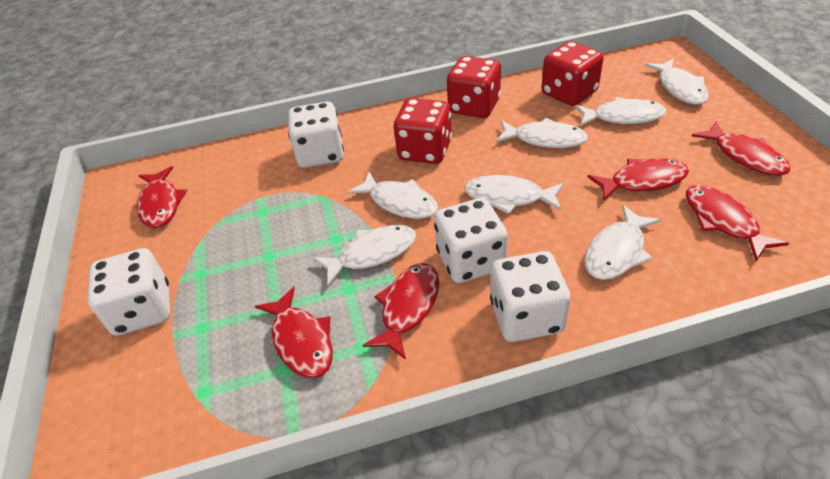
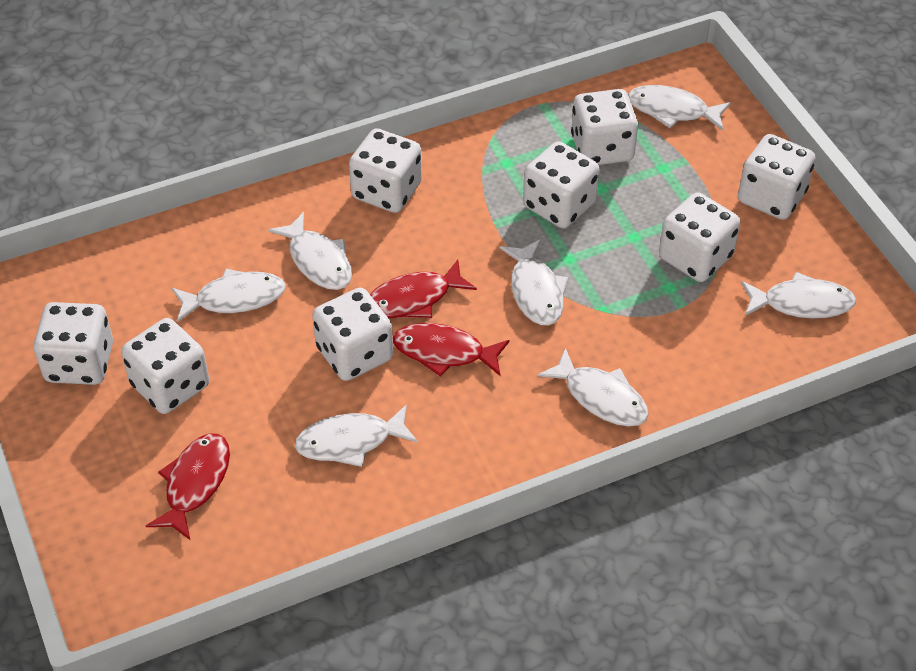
red dice: [394,98,452,164] [447,56,501,118] [541,41,604,106] = 3 -> none = 0
red fish: [137,166,187,228] [255,287,333,378] [363,263,439,360] [588,158,689,201] [686,185,789,261] [692,121,791,176] = 6 -> [146,434,230,541] [370,259,477,318] [393,323,510,377] = 3
white dice: [87,248,170,336] [288,102,344,168] [434,198,508,283] [490,251,571,342] = 4 -> [34,302,113,385] [121,318,209,414] [312,288,393,381] [349,129,422,213] [523,141,599,228] [571,89,638,165] [659,192,740,282] [738,134,815,220] = 8

